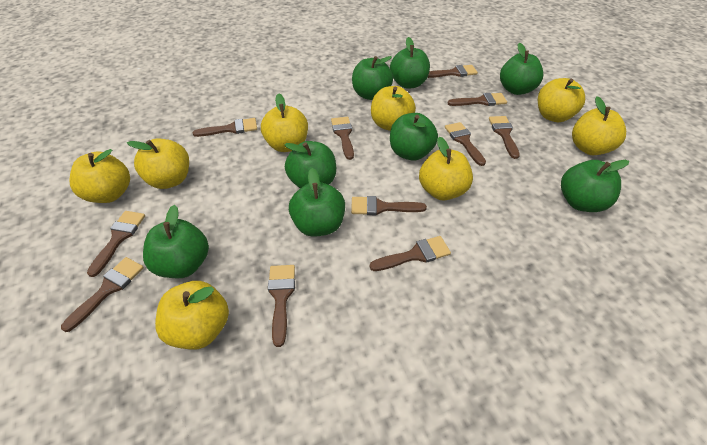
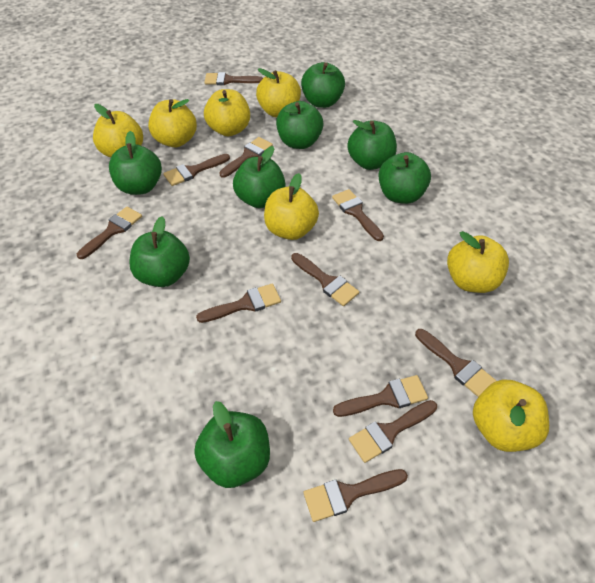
yellow apple: [70,149,130,203] [127,139,189,189] [155,281,229,350] [261,93,308,152] [371,86,416,131] [419,137,473,200] [538,78,585,122] [572,96,626,155] = 8 -> [93,104,143,158] [148,99,197,147] [204,89,250,136] [256,68,301,117] [264,173,319,240] [447,231,509,293] [473,380,549,452] = 7

